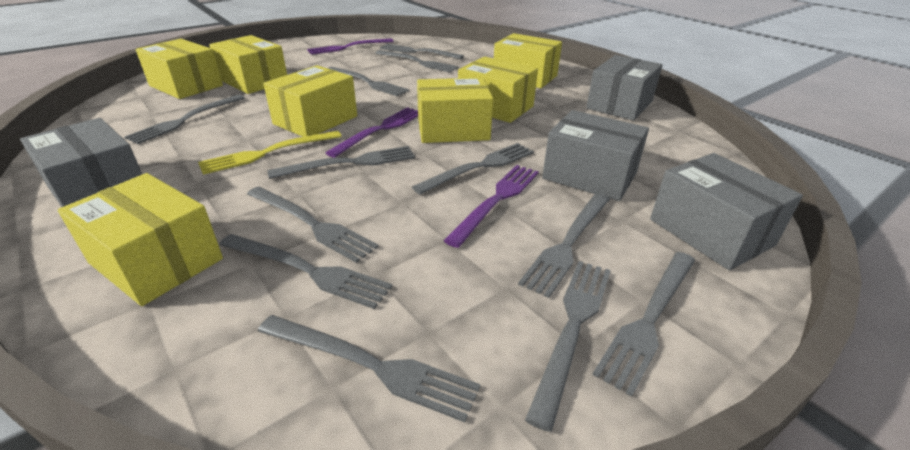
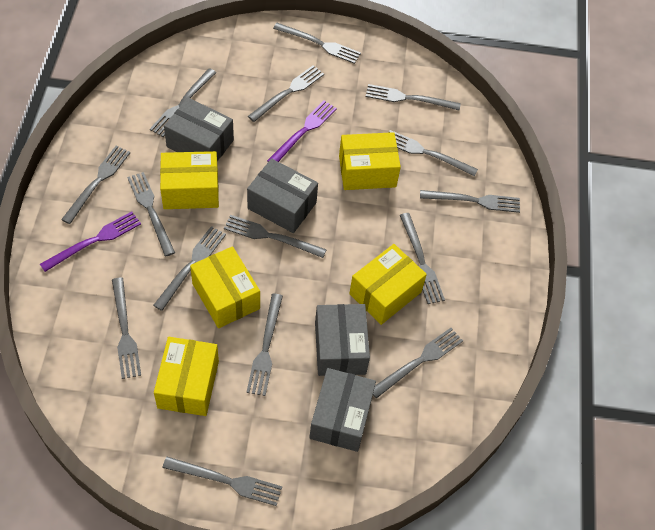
grey fork: [124,95,245,144] [219,234,393,309] [247,187,379,263] [258,315,481,422] [268,146,415,179] [327,67,409,96] [375,50,458,72] [380,44,464,59] [412,143,534,195] [518,193,610,298] [525,261,611,432] [592,252,695,397] = 12 -> [61,146,130,224] [112,277,141,379] [127,172,175,256] [150,68,216,137] [153,226,226,311] [162,457,282,506] [224,215,327,258] [246,294,283,396] [248,65,324,122] [273,23,361,64] [366,84,461,110] [373,328,463,399] [389,130,478,176] [400,213,445,304] [420,190,520,213] = 15
purple fork: [307,38,394,55] [325,107,418,158] [444,165,539,248] = 3 -> [40,211,141,272] [267,100,337,162] = 2
yellow box: [58,173,223,306] [135,39,223,99] [209,35,287,94] [263,65,357,137] [417,78,493,143] [458,57,538,123] [494,33,562,88] = 7 -> [154,337,219,416] [160,151,219,209] [190,246,260,328] [339,132,401,190] [349,244,427,325] = 5
yellow fork: [198,131,342,175] = 1 -> none = 0

